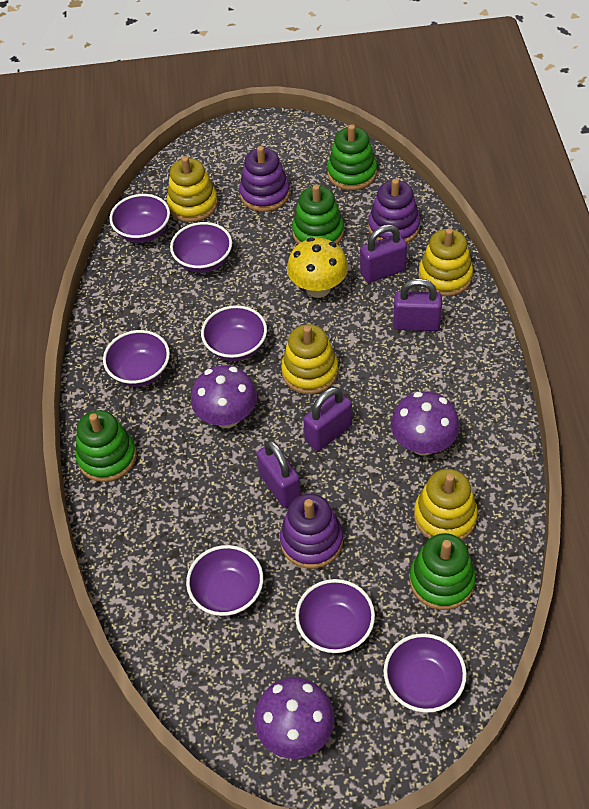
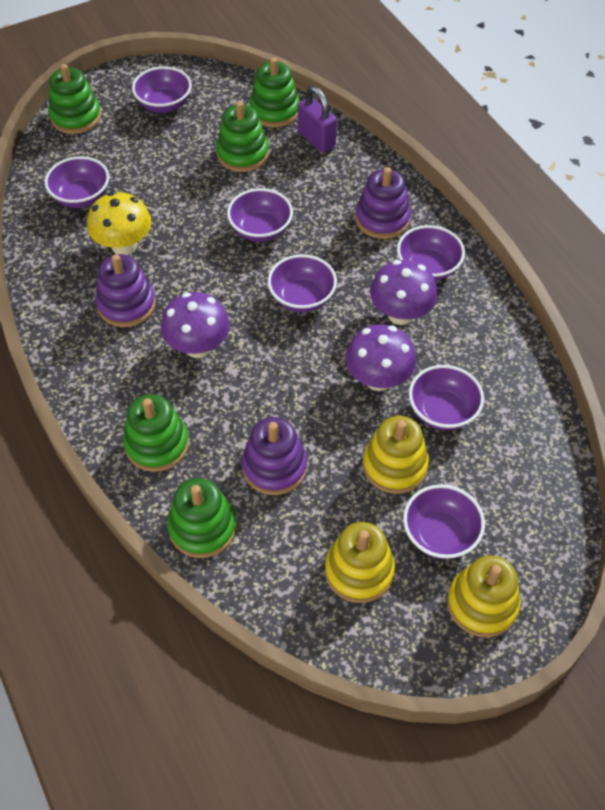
green stacking toy: [75,410,137,482] [292,184,344,244] [327,124,377,190] [410,533,476,610] = 4 -> [49,64,101,134] [123,394,189,472] [168,478,236,558] [216,101,269,172] [250,58,300,128] = 5
purple padlock: [257,440,301,508] [303,387,352,451] [360,224,407,283] [393,278,442,331] = 4 -> [298,86,337,153] = 1
yellow stacking toy: [167,156,218,222] [281,324,338,394] [414,469,478,540] [418,228,473,296] = 4 -> [325,522,395,603] [363,416,429,494] [447,555,520,637] = 3

